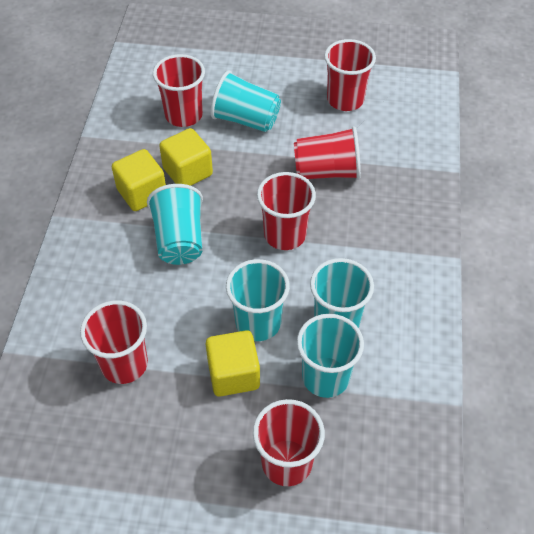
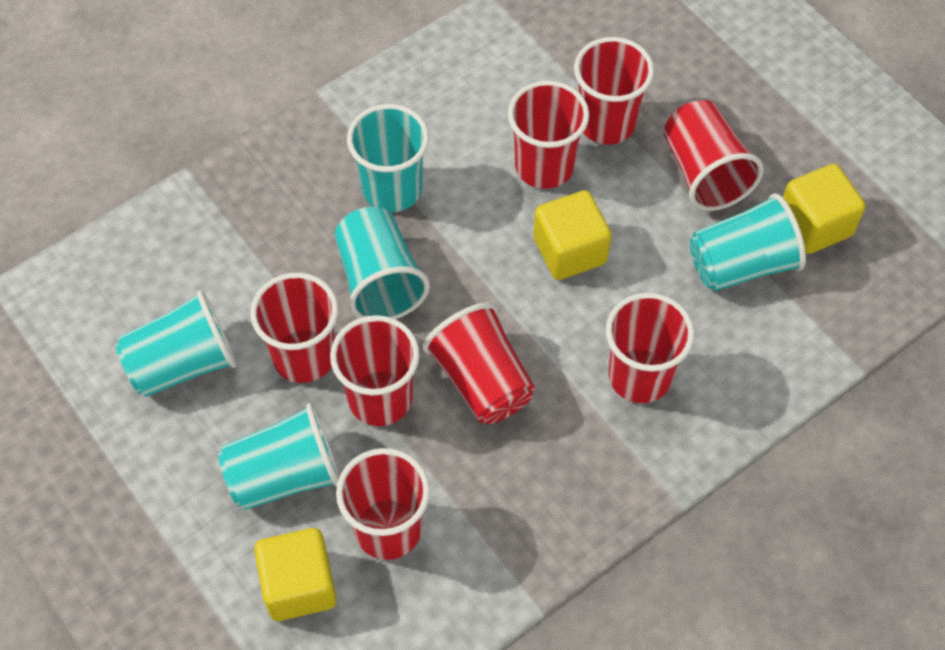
red cup: [80,301,148,384] [153,54,205,127] [253,399,325,486] [257,172,316,250] [294,126,361,180] [324,39,376,111] = 6 -> [250,273,338,383] [330,315,420,426] [336,448,430,560] [423,302,535,424] [508,81,589,189] [574,37,654,144] [606,293,694,403] [664,100,764,211] = 8

